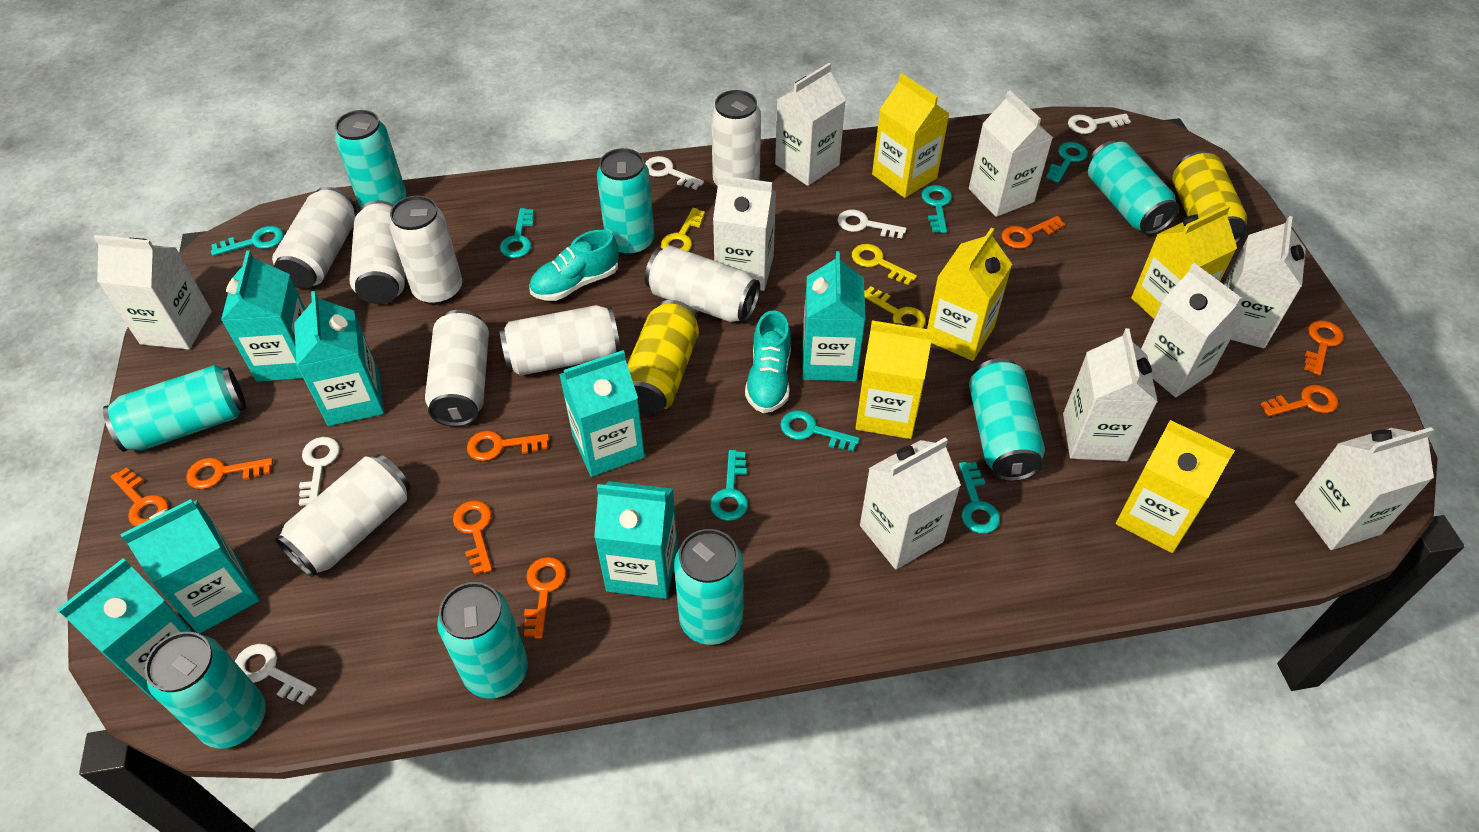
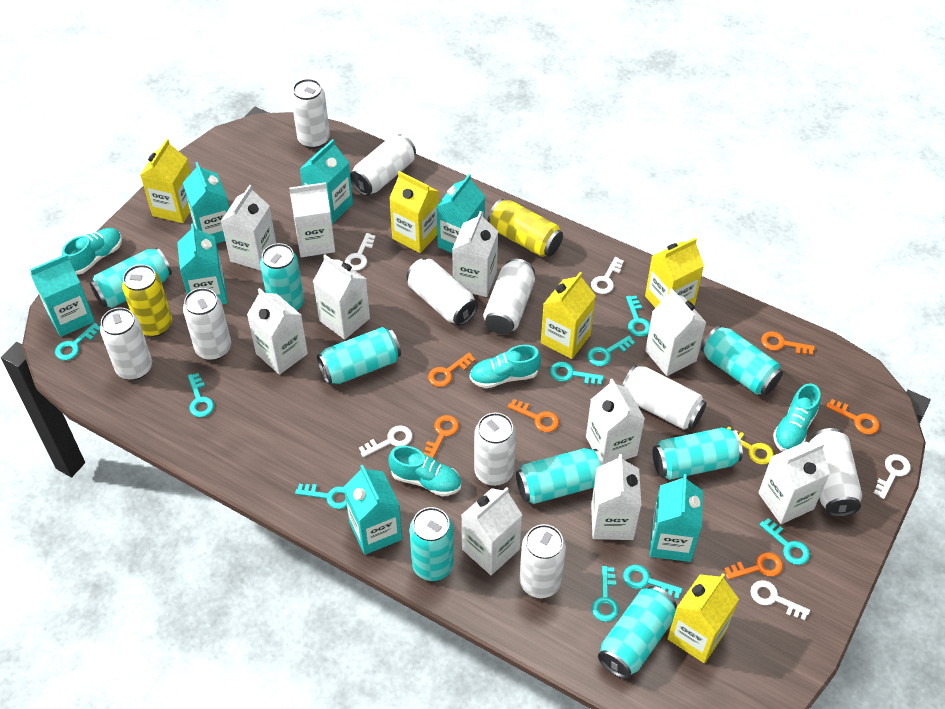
orange key: [111,467,169,526] [186,458,273,489] [453,500,492,575] [467,431,549,461] [524,557,567,639] [1001,216,1065,249] [1260,385,1338,417] [1304,320,1344,376] = 8 -> [423,415,459,458] [428,353,475,387] [508,399,559,432] [724,552,783,580] [761,331,815,355] [826,399,880,435] = 6
turquoise key: [211,226,284,256] [500,208,534,258] [710,450,748,521] [780,410,860,451] [921,185,952,233] [959,462,1000,534] [1046,142,1088,183] = 7 -> [55,323,100,360] [188,373,214,417] [295,484,347,509] [550,362,604,385] [587,335,635,366] [592,566,619,622] [623,565,683,599] [626,296,650,337] [759,518,810,565] = 9
turquoise shoe: [529,230,619,301] [745,310,791,413] = 2 -> [62,228,122,274] [388,446,461,496] [470,345,541,388] [773,383,821,451] = 4
white can: [272,187,356,289] [275,454,411,577] [350,200,405,304] [389,196,462,305] [425,310,489,427] [499,305,621,376] [645,246,760,323] [711,90,761,186] = 8 -> [100,308,152,380] [183,288,231,360] [291,79,330,149] [350,134,416,196] [406,258,478,326] [474,413,516,486] [483,259,535,334] [519,524,566,598] [622,365,707,430] [809,428,862,517] = 10
white carton: [94,235,212,350] [713,175,776,291] [775,63,846,186] [860,437,961,569] [969,90,1053,217] [1063,328,1158,461] [1141,263,1246,397] [1224,216,1306,348] [1295,427,1434,550] = 9 -> [221,185,276,271] [247,288,308,375] [289,182,335,257] [313,255,370,340] [452,211,498,297] [462,487,522,575] [586,379,645,464] [591,454,641,540] [645,288,707,376] [758,442,830,524] = 10
yellow key: [661,208,705,251] [852,244,917,285] [864,286,926,328] = 3 -> [727,427,774,465] = 1

